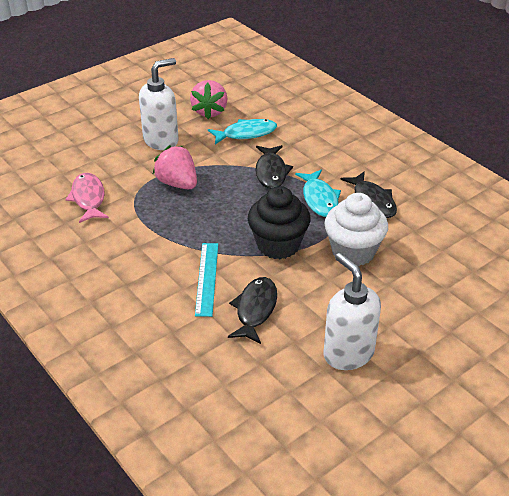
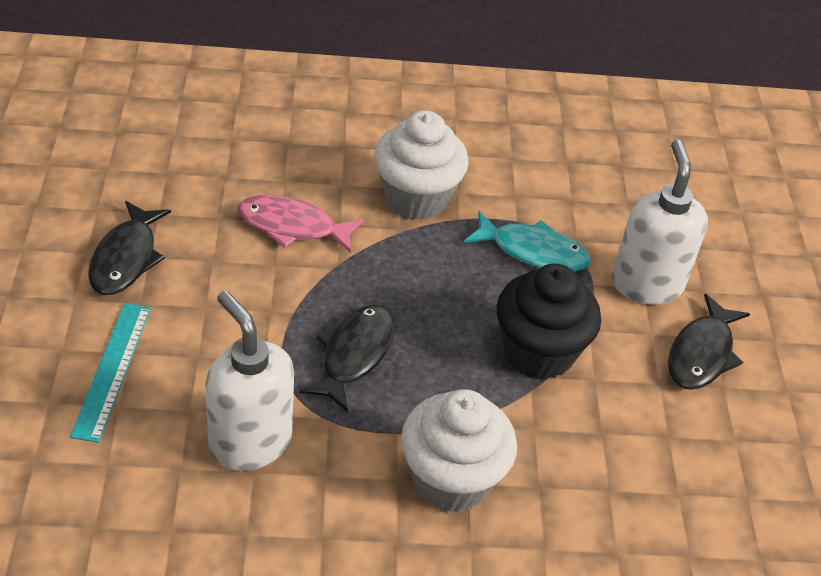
pink strawberry: [153,145,197,189] [190,80,227,119] = 2 -> none = 0
turquoise fish: [208,119,277,145] [295,169,341,217] = 2 -> [464,211,591,271] = 1
white cupcake: [325,193,388,266] = 1 -> [374,110,469,220] [401,389,517,512] = 2

